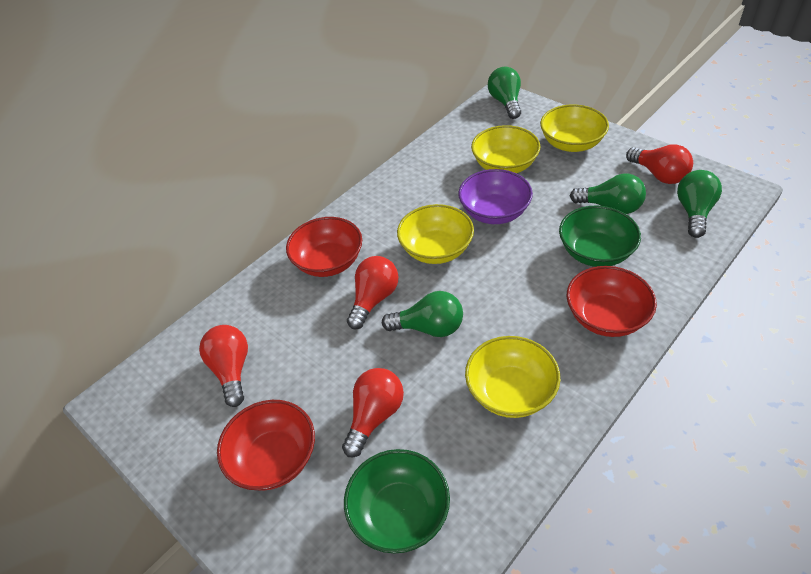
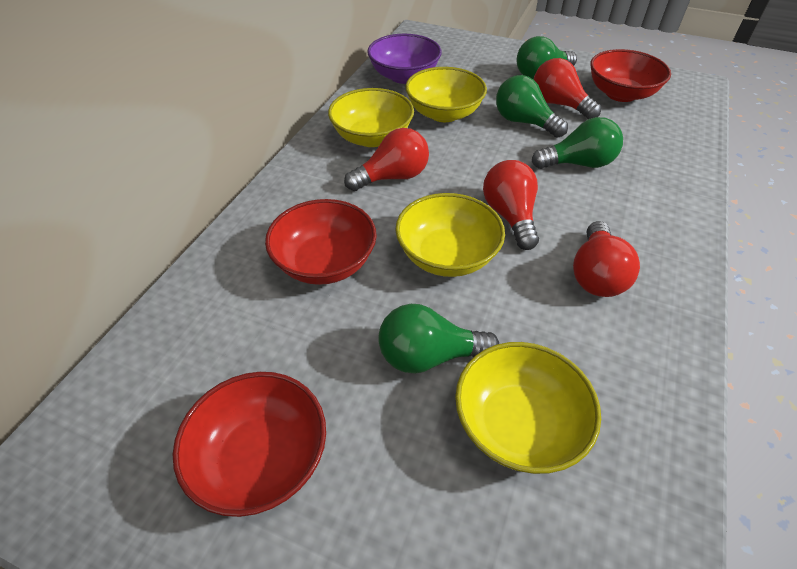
green bowl: [344,449,450,554] [559,205,641,267] = 2 -> none = 0

